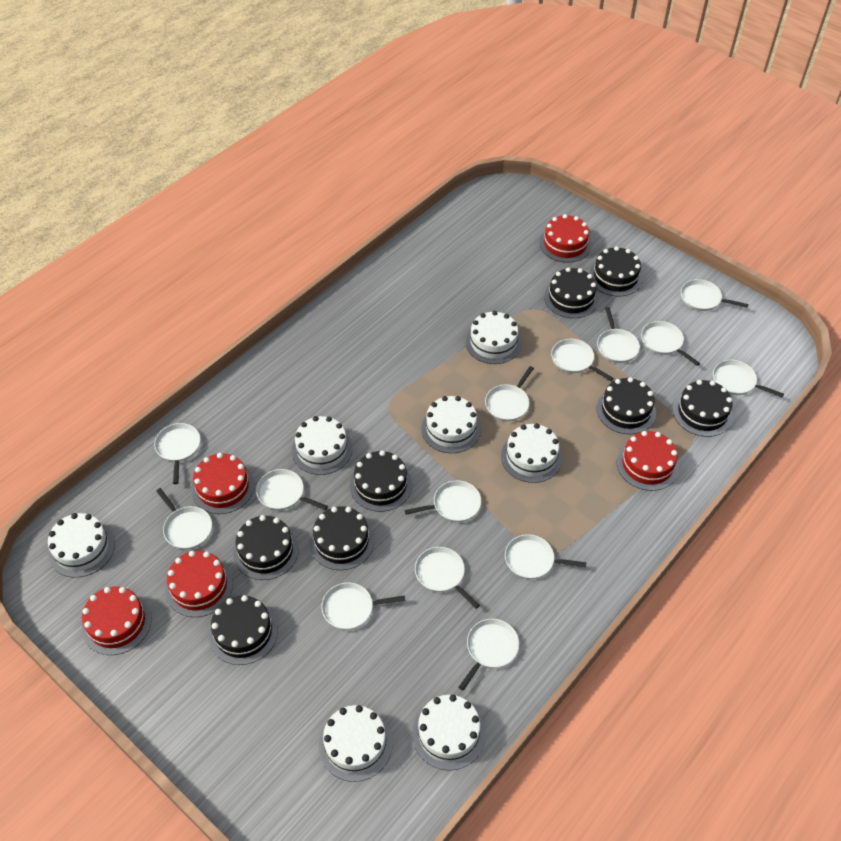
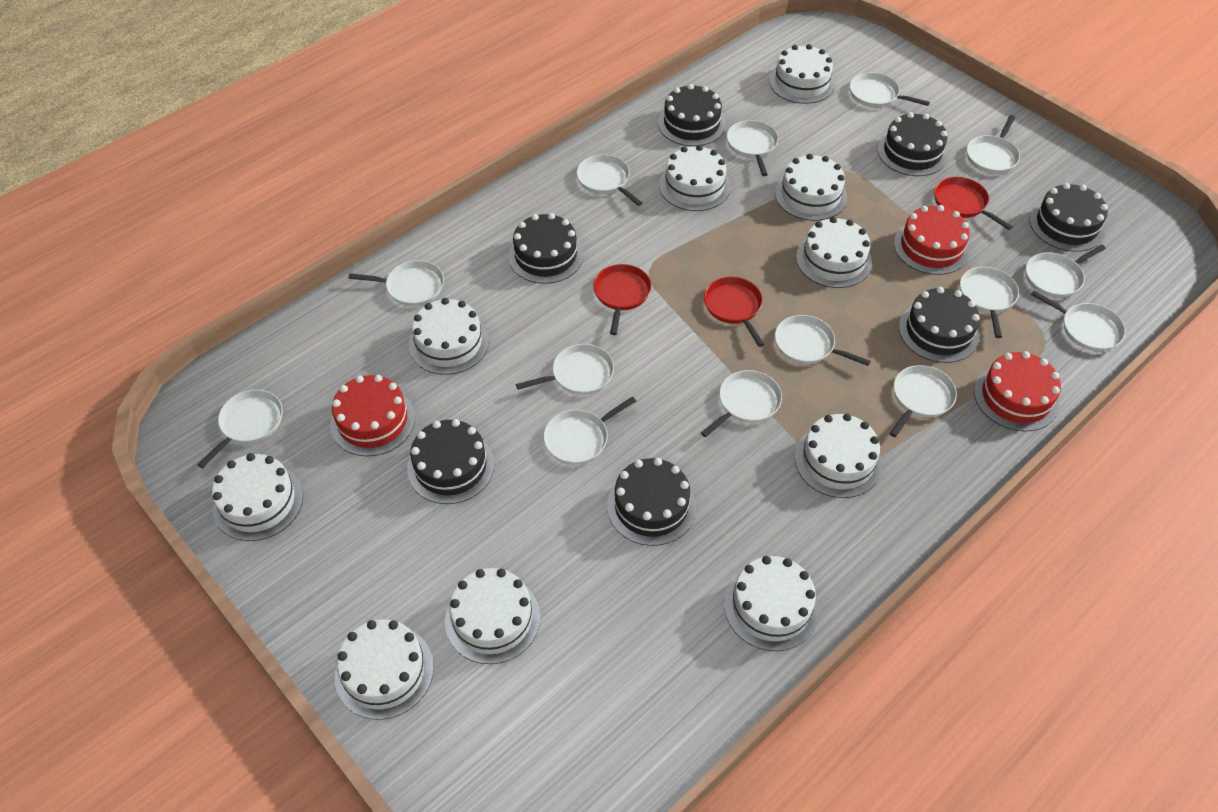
black cake: [209,595,278,665] [233,515,299,580] [309,506,374,570] [350,450,412,512] [544,267,599,318] [589,246,643,296] [596,377,656,434] [673,380,733,437] = 8 -> [407,419,494,504] [508,213,583,284] [607,458,696,546] [658,84,726,146] [878,112,948,176] [899,287,980,363] [1029,183,1108,252] = 7
red cake: [82,586,152,655] [165,551,233,617] [191,453,254,514] [539,214,592,263] [617,431,679,491] = 5 -> [330,375,415,456] [894,205,970,275] [974,351,1061,432] = 3
red pan: none = 0 -> [593,264,651,335] [704,277,764,347] [934,177,1013,230] = 3
white cake: [48,513,115,578] [292,416,353,475] [319,705,393,782] [412,695,486,771] [421,396,481,453] [466,311,522,364] [501,423,562,483] = 7 -> [212,453,303,541] [335,619,434,720] [409,298,489,375] [445,568,540,664] [659,145,730,211] [724,556,819,651] [769,44,835,104] [775,154,847,221] [795,414,882,498] [796,217,872,288] = 10

